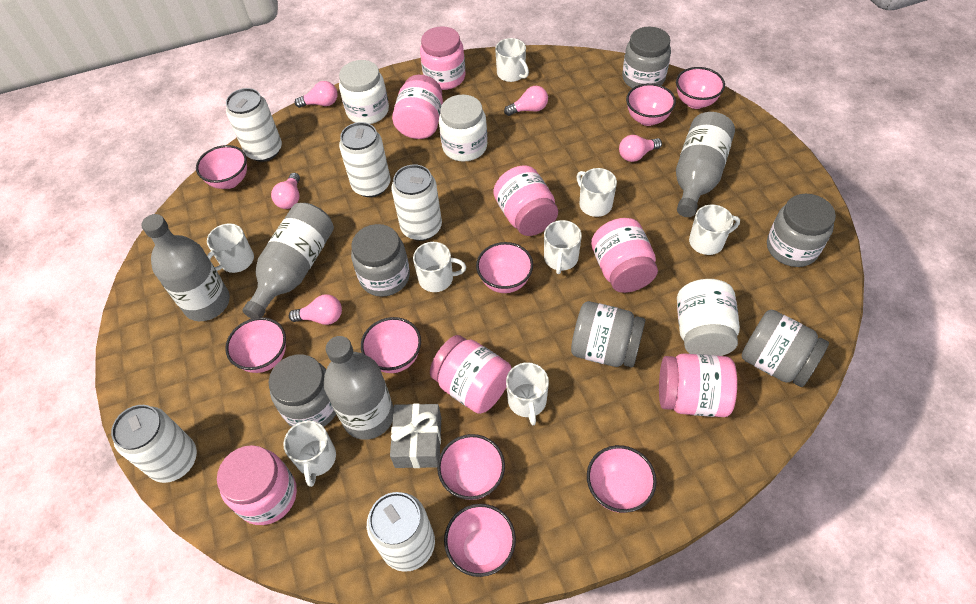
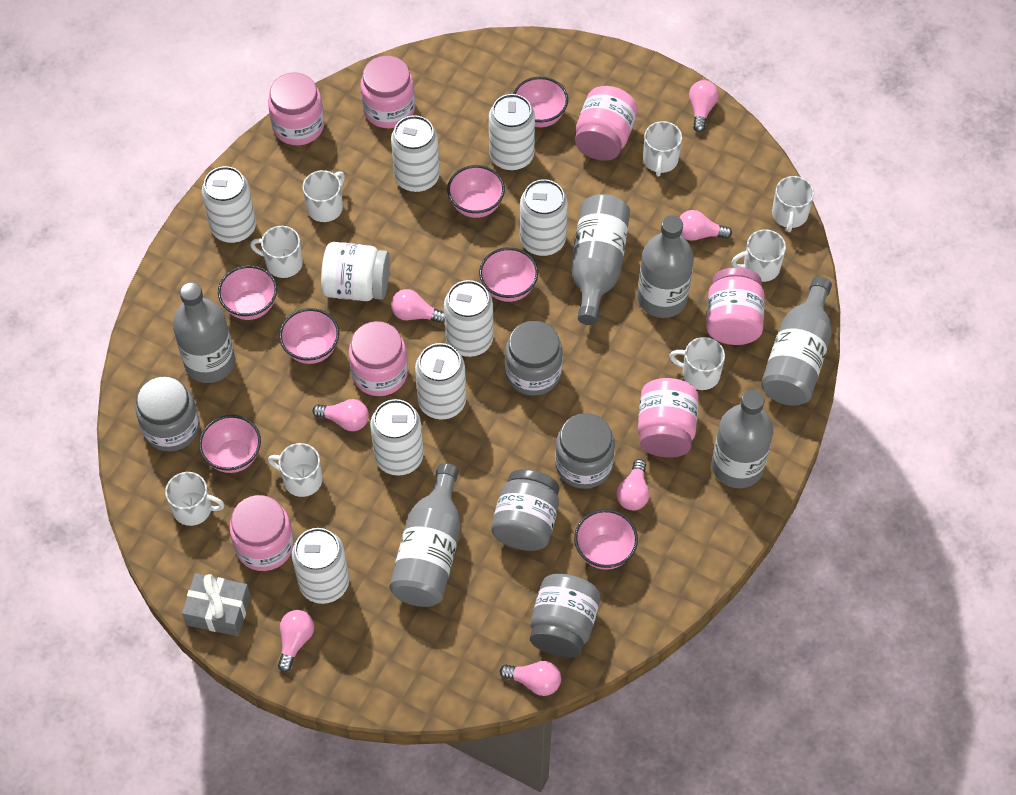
grey bottle: [141,214,230,321] [242,203,334,319] [323,336,394,440] [676,112,735,217] = 4 -> [173,282,235,383] [389,463,461,607] [571,194,630,325] [638,215,694,318] [712,390,773,488] [761,277,832,406] = 6
grey jar: [269,354,336,427] [351,224,410,297] [571,301,645,367] [622,27,671,88] [741,310,829,387] [767,194,836,267] = 6 -> [135,376,200,452] [491,469,559,551] [505,321,563,396] [530,574,600,658] [555,413,615,489] = 5
pink bowl: [196,145,247,189] [225,317,286,373] [361,317,421,373] [437,434,505,500] [444,504,516,577] [476,242,533,293] [587,445,657,513] [626,83,676,126] [676,67,725,109] = 9 -> [199,415,261,473] [218,265,277,320] [279,308,339,364] [447,165,505,218] [479,247,538,302] [513,77,568,127] [574,509,638,570] = 7
pink light bulb: [271,173,300,209] [289,294,342,325] [295,81,337,108] [504,86,548,116] [619,135,662,162] = 5 -> [278,610,314,672] [313,399,369,431] [391,289,445,324] [500,661,561,696] [616,459,650,510] [679,210,732,241] [689,80,719,132] = 7
white can: [111,405,197,483] [226,88,282,162] [339,122,391,197] [367,492,435,572] [391,164,442,241] = 5 -> [202,166,256,243] [292,528,349,604] [370,399,424,476] [391,115,440,192] [415,343,466,420] [444,280,493,357] [489,94,535,171] [520,179,568,256] = 8
white jar: [339,60,389,124] [439,95,488,162] [677,279,740,356] = 3 -> [321,242,390,301] = 1

